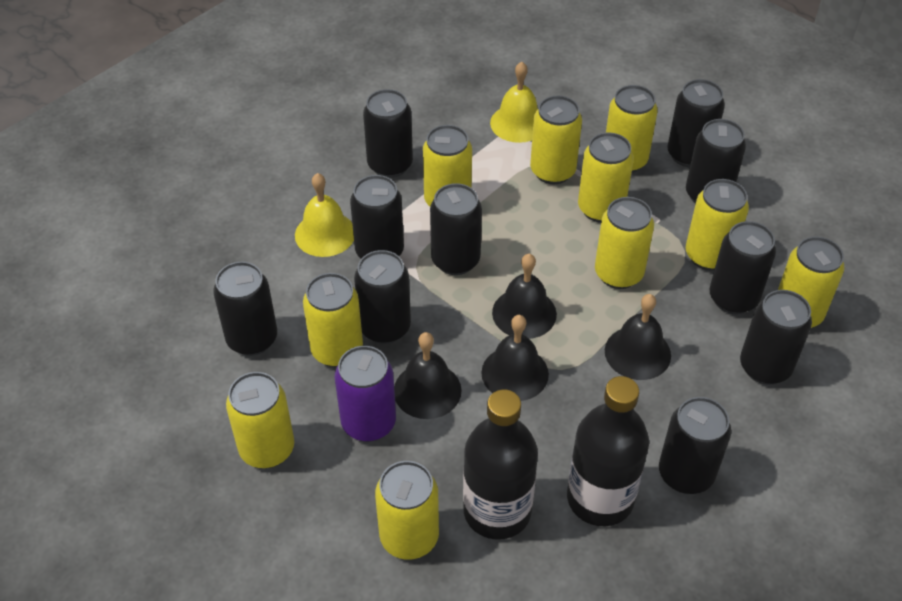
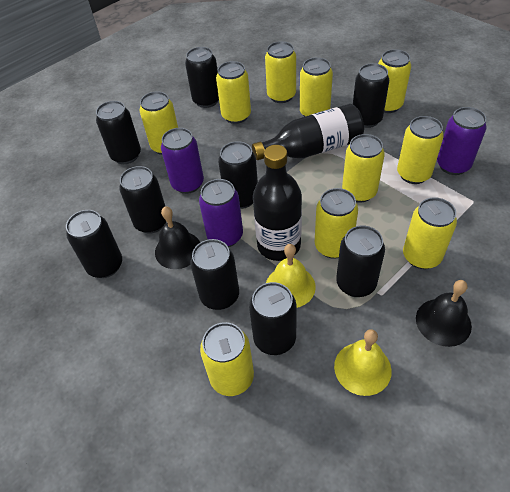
black bell: [394,332,462,419] [481,315,549,401] [492,254,557,339] [605,294,671,380] = 4 -> [155,206,200,269] [416,280,472,347] = 2
black can: [213,262,277,356] [350,175,404,259] [354,250,411,344] [363,89,413,178] [430,183,482,275] [659,397,731,494] [667,79,725,167] [686,119,746,204] [710,221,776,314] [740,290,812,385] = 10 -> [66,210,122,278] [96,101,141,164] [119,166,167,234] [185,47,219,108] [190,239,239,310] [218,141,258,209] [249,282,297,355] [336,226,385,297] [353,63,389,128] = 9
purple can: [335,346,396,442] = 1 -> [161,128,204,194] [199,179,243,247] [437,107,487,175] = 3

